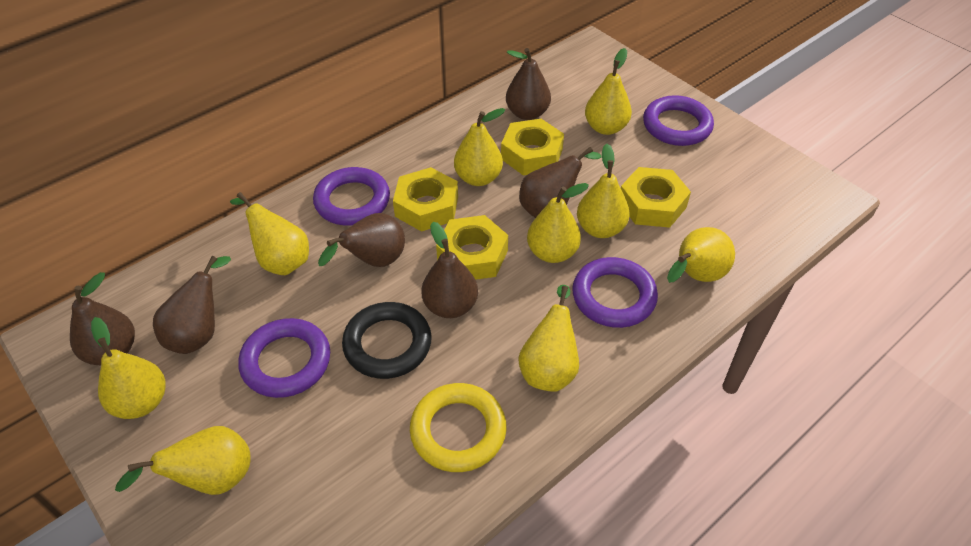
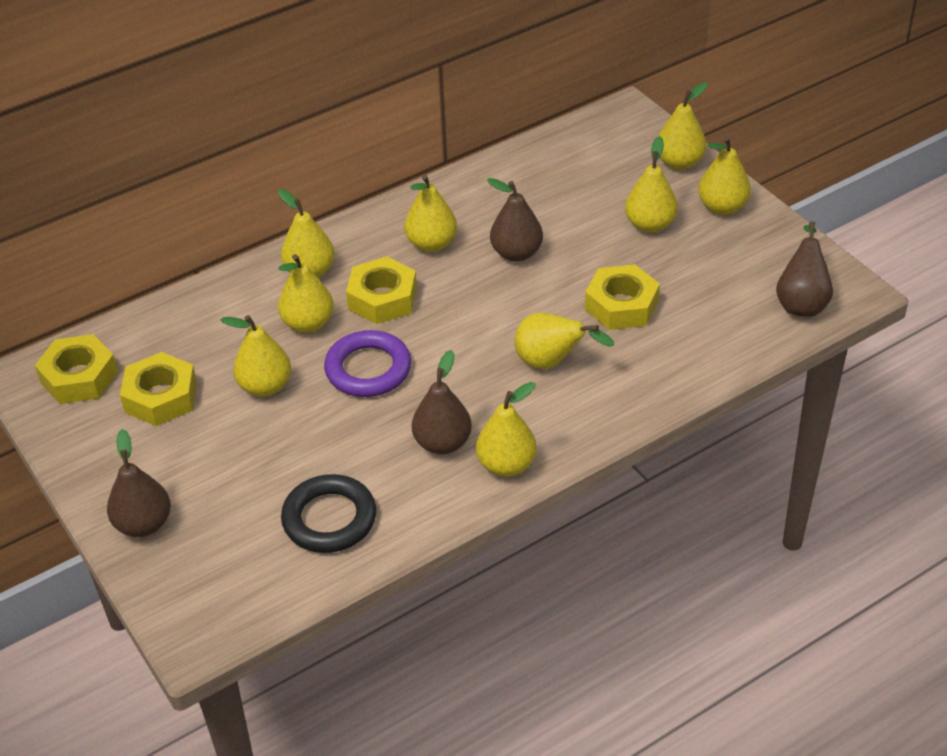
brown pear: [70,272,135,365] [153,256,231,354] [318,213,405,267] [421,222,478,318] [506,48,551,120] [519,147,602,218] = 6 -> [107,429,171,537] [412,350,472,454] [487,178,543,262] [776,221,833,317] = 4
purple ring: [238,318,330,398] [313,167,390,225] [572,257,658,328] [643,95,714,146] = 4 -> [324,330,411,397] = 1
yellow ring: [410,383,507,472] = 1 -> none = 0

